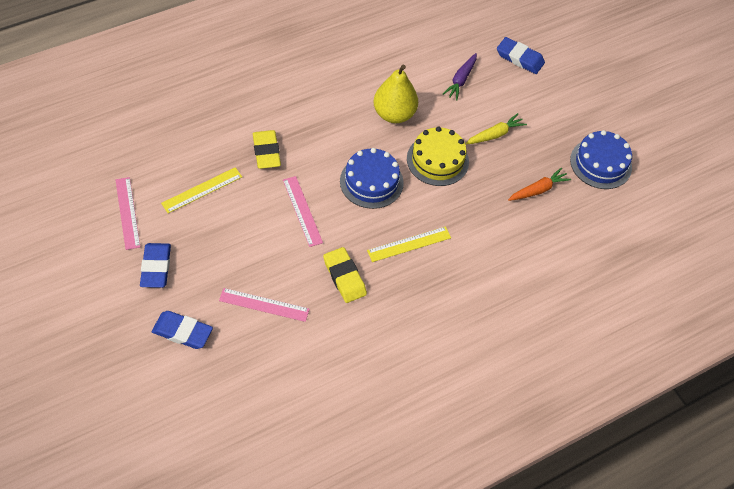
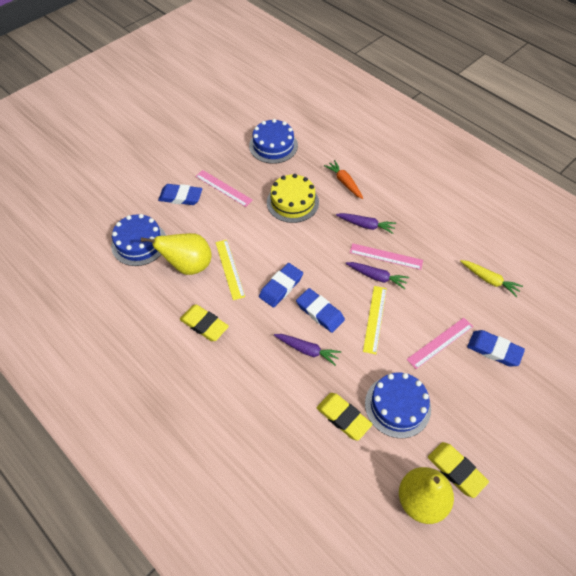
blue cake: [340,148,404,209] [570,130,632,189] = 2 -> [111,214,166,266] [249,119,298,164] [365,372,431,438] = 3
blue eraser: [140,243,171,288] [152,311,213,349] [497,37,545,74] = 3 -> [158,184,202,205] [259,263,303,308] [296,288,345,333] [467,330,525,367] = 4
purple carrot: [443,53,477,100] = 1 -> [274,334,341,366] [336,213,396,234] [346,262,409,289] = 3
yellow eraser: [253,130,281,169] [323,247,367,303] = 2 -> [180,305,229,341] [317,393,372,441] [428,442,489,498] = 3
yellow pear: [374,64,418,123] = 1 -> [141,233,212,275] [399,467,454,524] = 2

